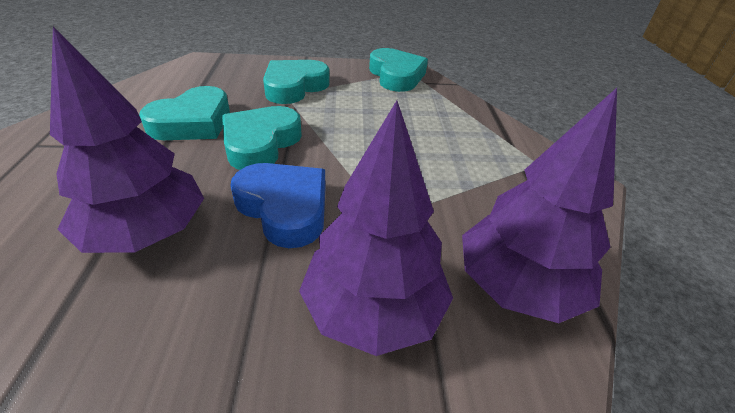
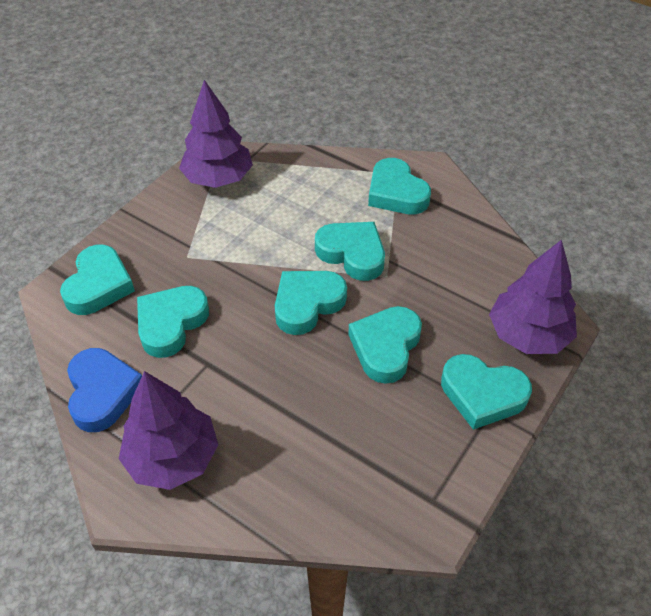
turquoise heart: [139,86,230,140] [222,106,302,170] [263,60,330,104] [369,48,428,92] = 4 -> [60,245,135,315] [137,286,209,358] [275,271,347,335] [315,222,385,281] [348,306,422,384] [368,158,431,215] [441,354,532,430] = 7

